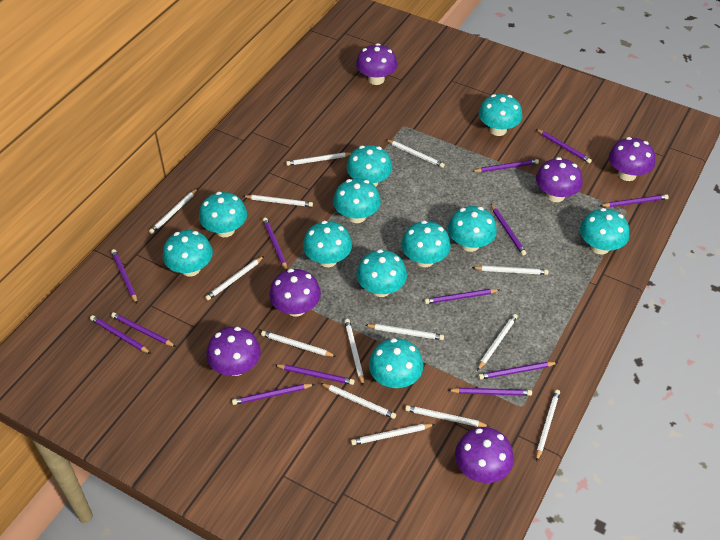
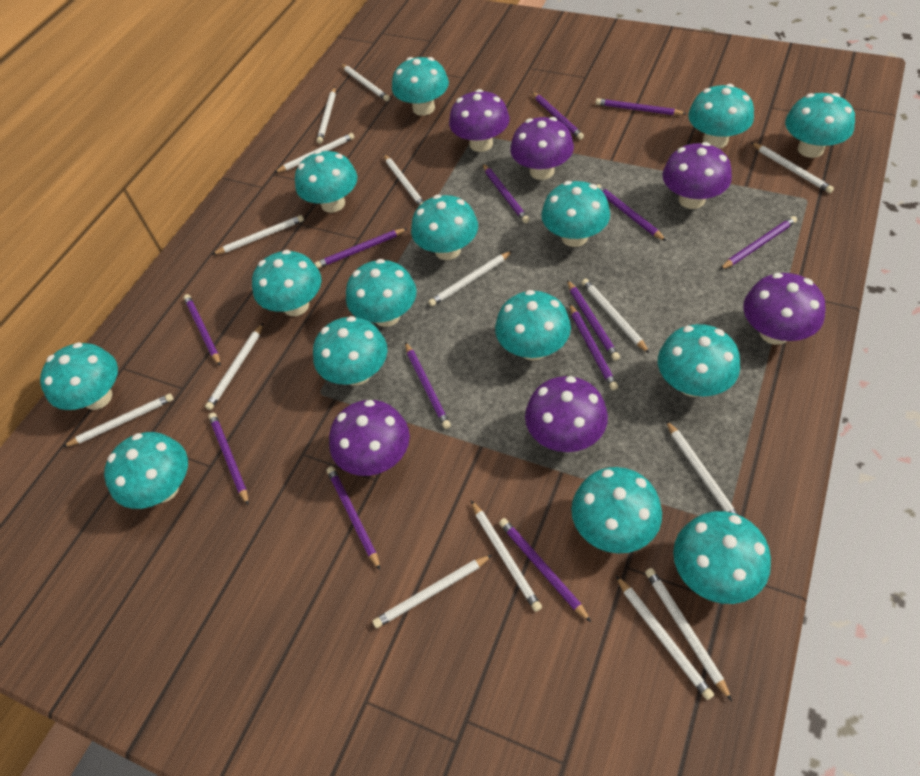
turquoise mushroom: [163,230,213,276] [199,192,247,237] [303,221,352,267] [333,178,381,223] [346,145,392,187] [356,249,407,297] [369,338,423,388] [401,221,451,267] [448,206,497,252] [479,94,522,136] [580,208,629,254] = 11 -> [40,342,118,410] [104,432,188,509] [252,250,321,316] [295,150,357,213] [313,316,387,386] [346,259,417,327] [392,57,449,116] [411,195,478,260] [495,290,571,361] [541,181,610,247] [571,467,662,553] [658,324,740,397] [673,511,771,604] [688,84,754,149] [785,93,855,158] = 15
white pencil: [149,189,198,234] [205,256,264,300] [243,195,313,207] [261,331,336,357] [286,152,351,166] [320,383,396,419] [344,319,364,386] [351,424,435,445] [365,324,444,340] [386,139,445,168] [405,405,490,427] [472,266,549,275] [477,314,518,371] [536,390,560,462] = 14 -> [63,394,173,447] [205,323,263,410] [212,215,304,255] [274,133,354,173] [317,87,336,144] [341,64,390,101] [372,555,492,628] [383,154,424,206] [428,251,512,307] [471,500,542,612] [581,278,650,354] [616,576,714,700] [645,568,732,701] [666,420,738,515] [751,142,834,193] = 15

